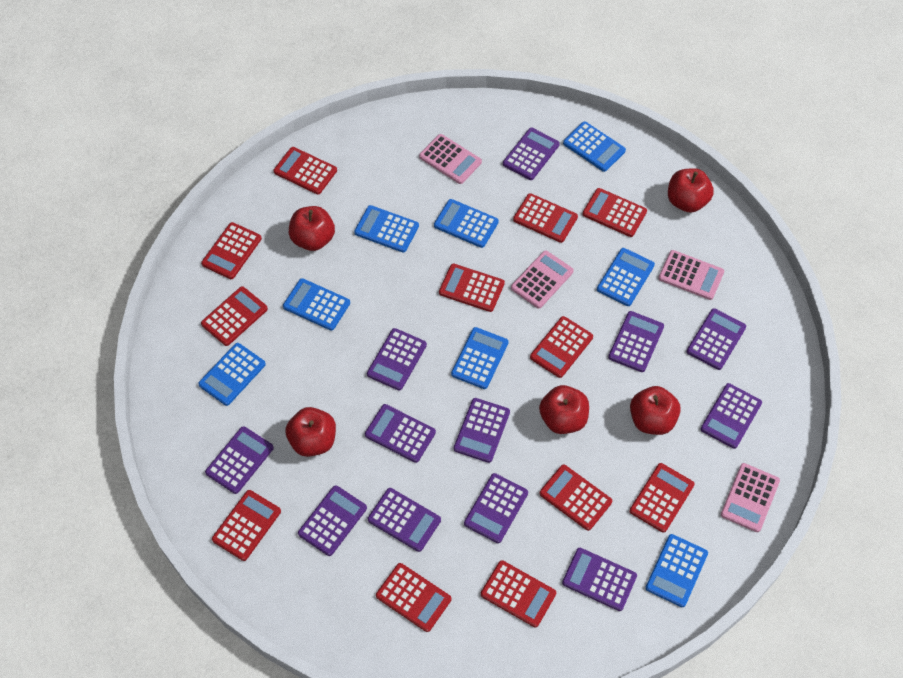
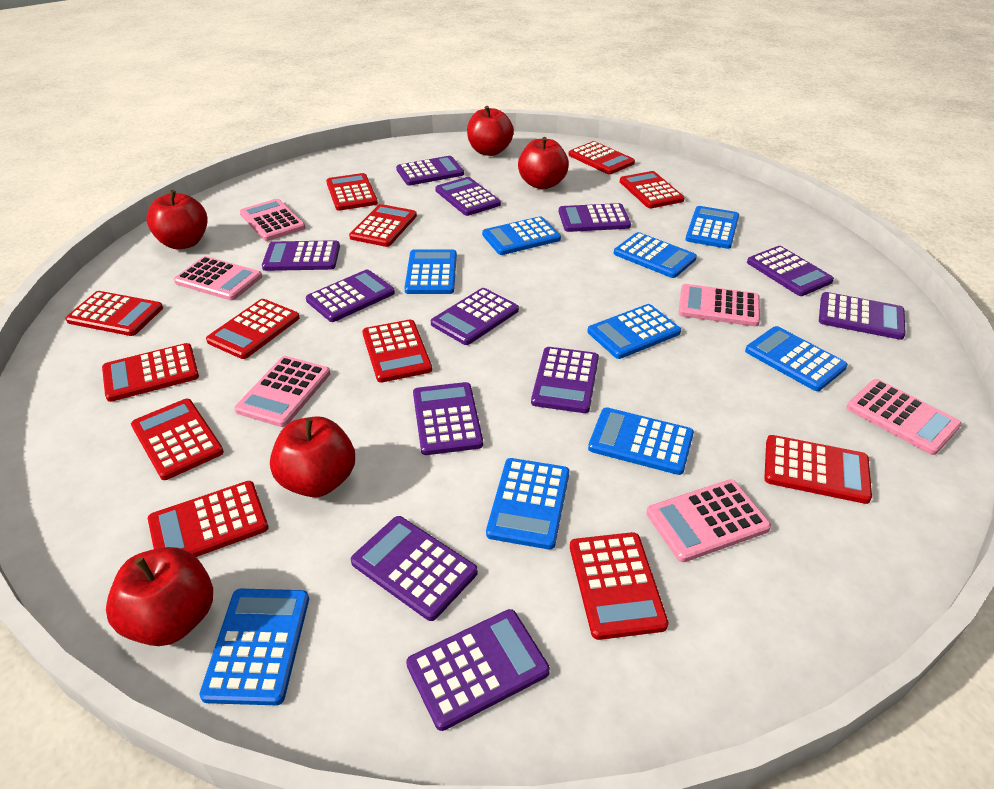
blue calculator: [198,343,266,406] [283,278,350,331] [354,205,419,253] [434,199,499,248] [451,327,509,389] [563,121,626,172] [597,248,655,306] [645,534,708,607] = 8 -> [199,589,309,705] [405,249,457,294] [482,216,561,255] [486,458,569,550] [587,304,681,359] [588,407,694,475] [614,232,697,278] [685,206,739,249] [745,326,848,391] = 9
pink calculator: [419,134,482,184] [511,250,574,308] [658,250,724,300] [721,463,780,532] = 4 -> [174,256,262,300] [234,356,330,427] [240,199,306,241] [646,479,771,562] [678,284,760,326] [846,379,962,455] = 6

